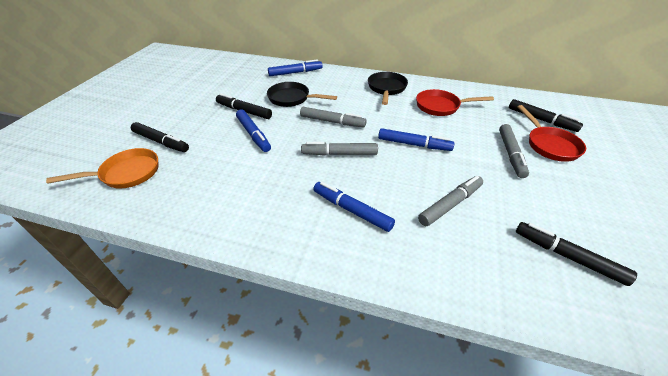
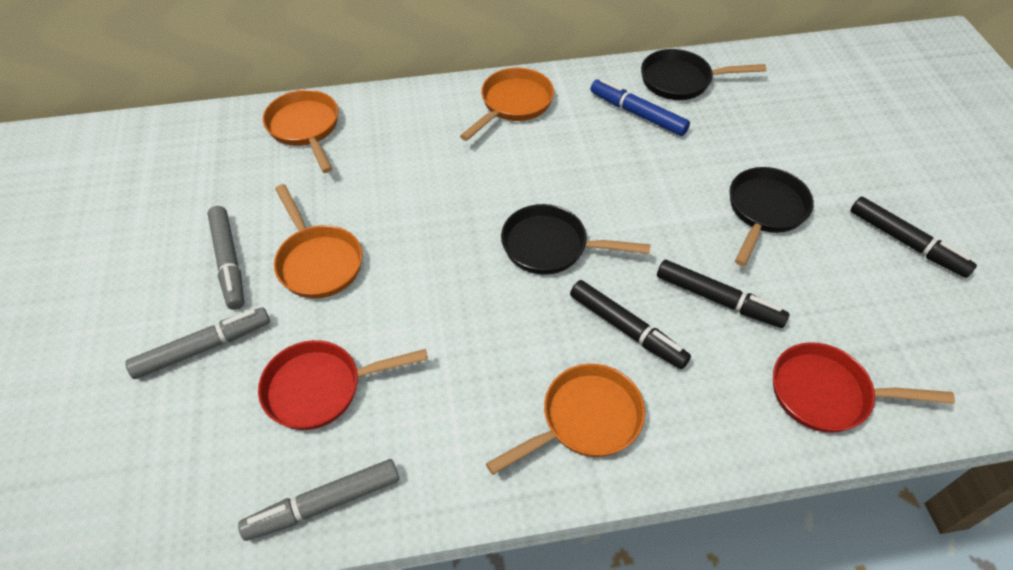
black marker: [131,122,189,152] [216,93,272,119] [509,99,583,132] [516,222,637,286] = 4 -> [570,280,691,369] [657,260,789,328] [851,197,977,278] = 3
black pan: [267,82,337,107] [368,72,408,105] = 2 -> [501,204,651,275] [641,49,766,100] [730,167,814,266] = 3
blue marker: [236,109,271,152] [268,59,322,76] [313,182,395,232] [378,128,454,151] = 4 -> [590,78,690,136] = 1
grey marker: [300,107,366,127] [301,142,378,155] [418,176,483,226] [499,124,529,178] = 4 -> [125,307,270,379] [207,206,244,310] [238,459,399,541] = 3
orange pan: [46,148,159,188] = 1 -> [263,90,338,173] [274,184,362,299] [460,68,554,141] [486,364,645,475] = 4

